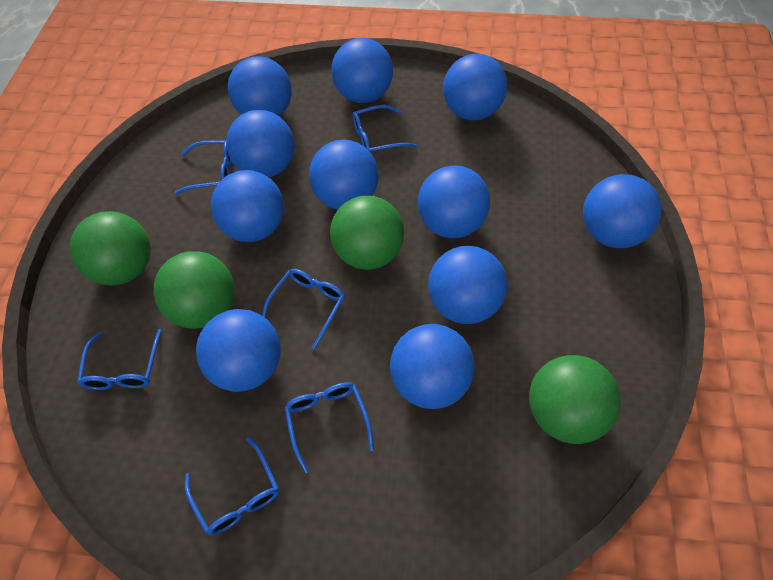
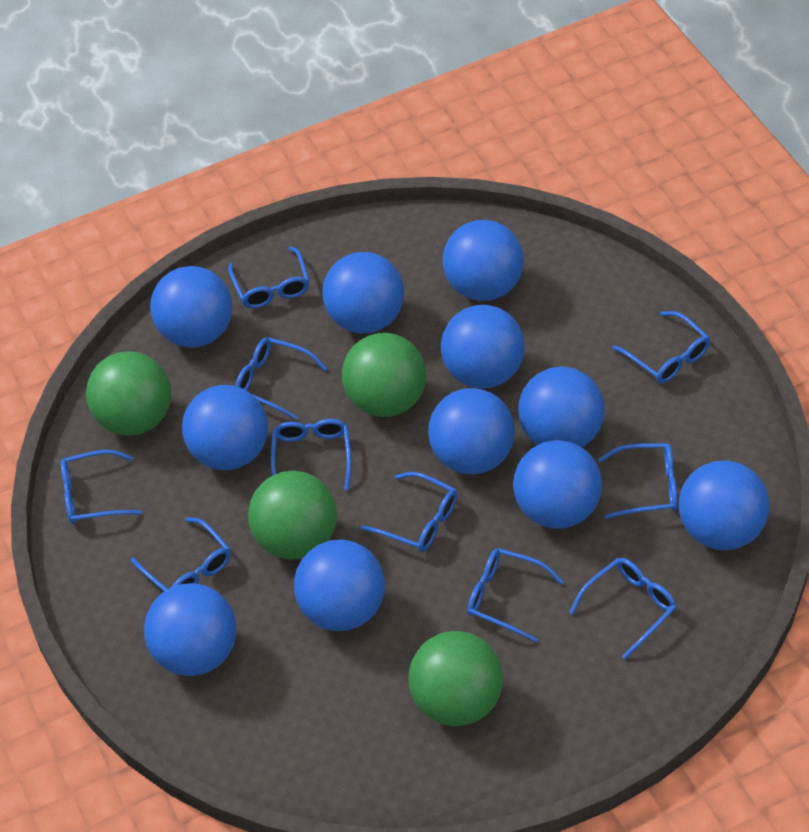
blue glasses: [77,329,162,390] [175,140,232,195] [185,437,279,535] [262,269,345,350] [284,382,374,473] [353,105,417,152] = 6 -> [61,450,142,524] [131,517,231,592] [228,247,310,308] [235,337,327,420] [271,419,351,490] [361,472,457,552] [467,548,564,643] [569,558,677,659] [598,443,678,519] [612,311,710,383] = 10

